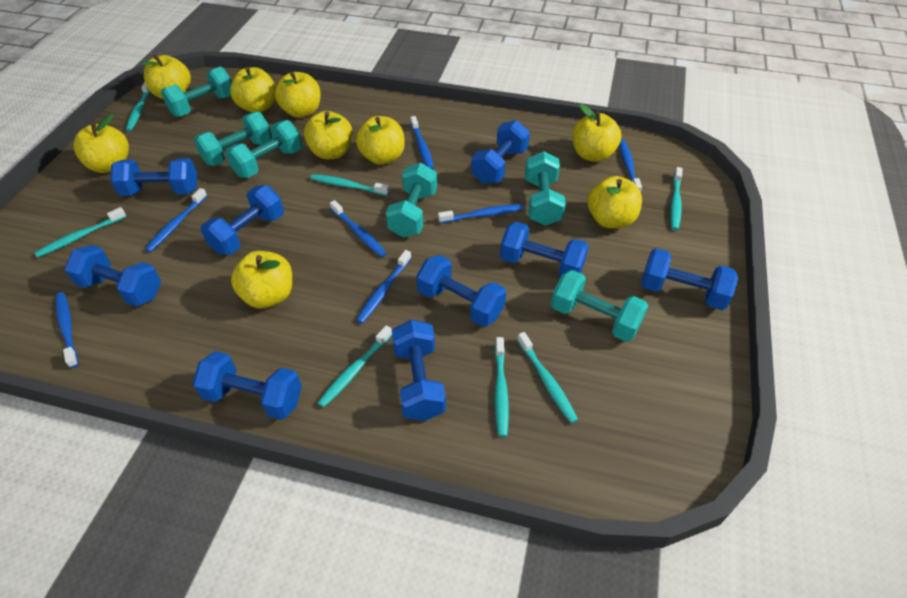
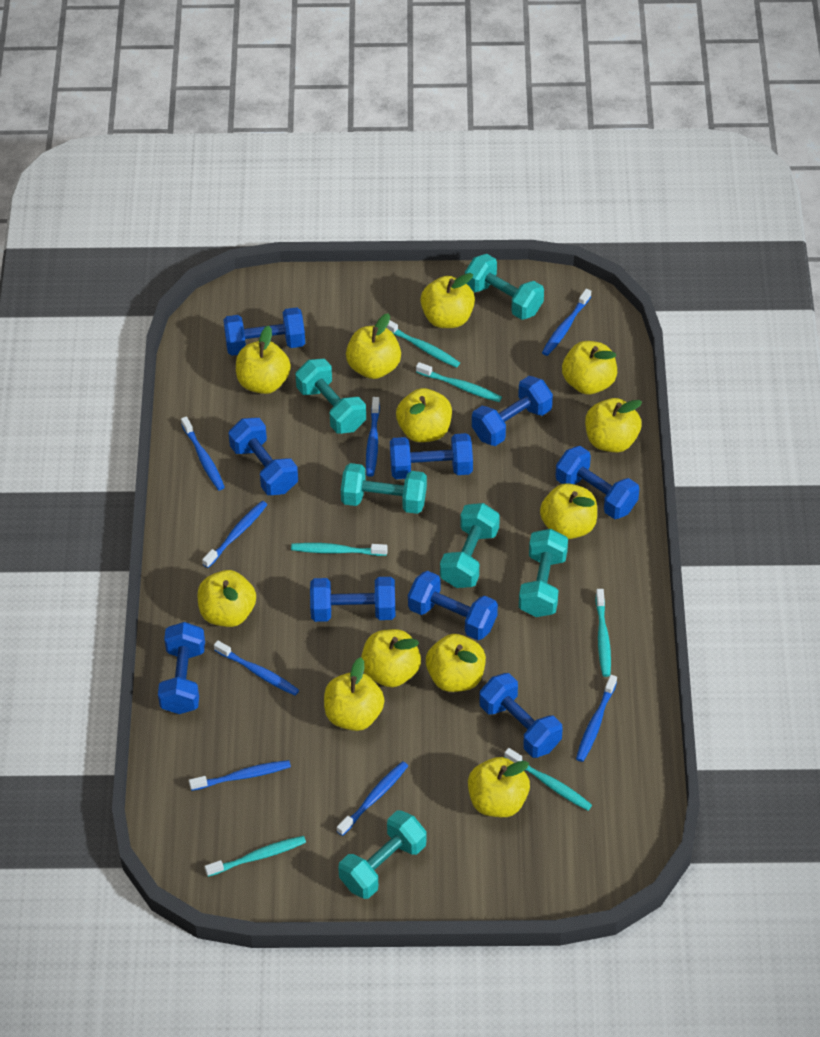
blue toothbrush: [56,292,78,368] [145,188,207,252] [330,200,387,257] [356,250,411,324] [410,116,434,170] [438,204,523,223] [619,140,642,192] = 7 -> [181,416,225,490] [189,760,291,791] [202,501,268,568] [214,640,299,696] [337,761,408,836] [366,397,380,477] [542,289,591,356] [576,675,617,762] = 8
turquoise toothbrush: [34,207,126,258] [126,82,151,131] [310,174,389,196] [318,325,392,408] [495,337,509,437] [517,332,578,423] [670,167,682,230] = 7 -> [205,836,306,877] [291,543,388,556] [386,321,460,368] [416,362,502,402] [504,748,592,811] [596,589,611,677] = 6
yellow apple: [74,114,129,173] [140,54,191,99] [230,67,276,113] [231,251,292,308] [275,71,320,118] [304,111,353,159] [356,116,405,165] [572,104,621,162] [587,176,642,228] = 9 -> [197,570,256,627] [236,326,291,394] [324,657,384,731] [346,313,401,379] [361,629,421,687] [396,388,452,442] [420,273,475,328] [426,634,486,692] [468,757,530,817] [540,483,597,539] [562,341,617,394] [585,398,642,452] = 12

